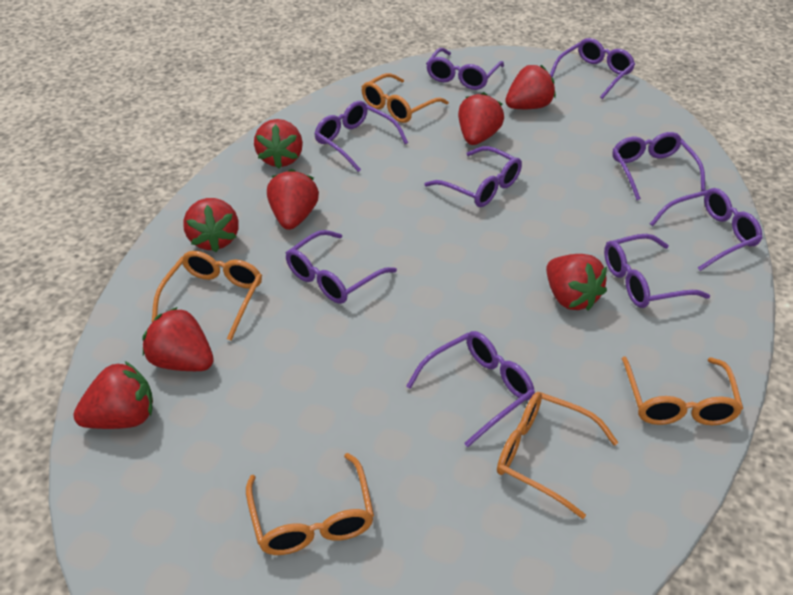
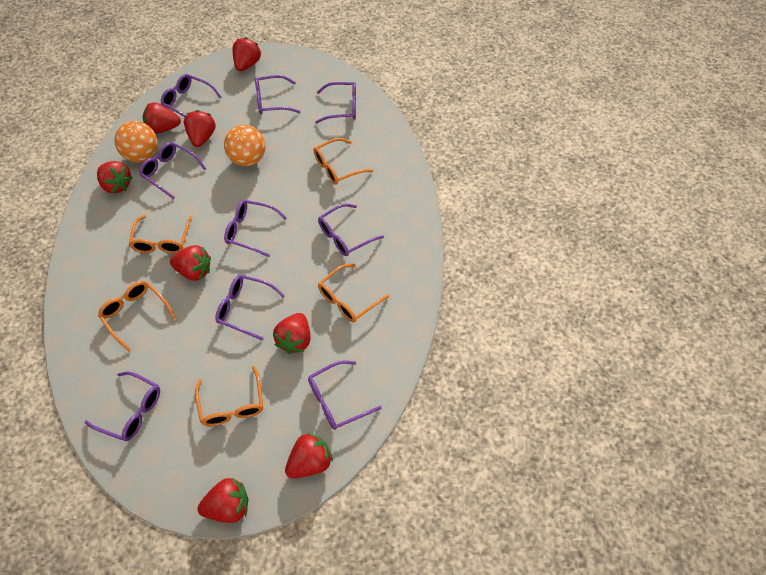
orange ball: none = 0 -> [114,121,158,162] [224,125,266,166] = 2

